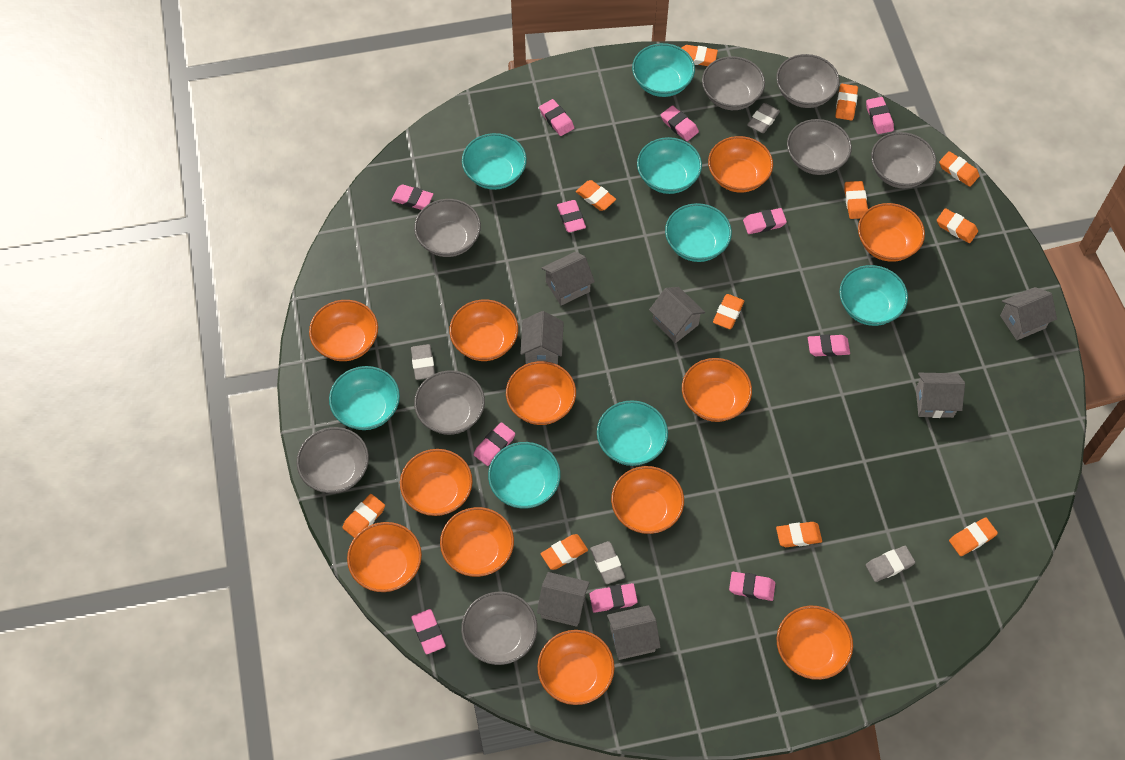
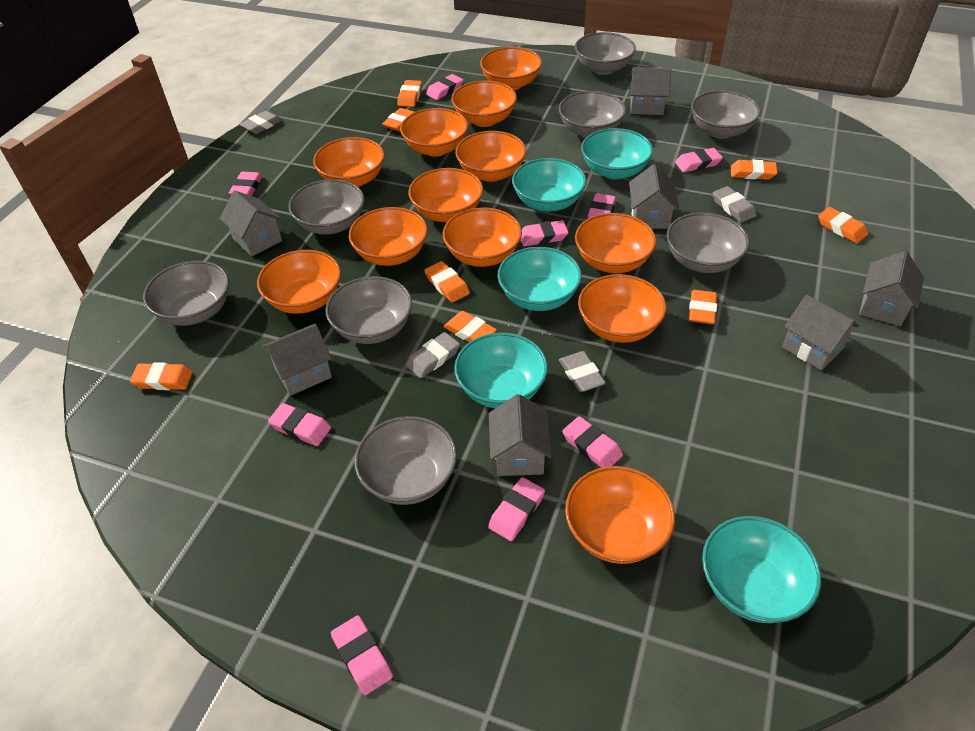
orange eraser: [342,494,385,538] [541,534,588,570] [576,180,616,211] [681,45,718,66] [713,294,744,329] [776,522,822,547] [835,84,858,121] [844,181,868,219] [937,208,978,243] [939,151,980,187] [949,517,998,556] = 11 -> [130,362,193,390] [382,108,414,132] [397,80,422,107] [424,261,470,303] [443,311,497,342] [689,290,717,325] [731,160,778,180] [818,207,868,243] = 8
pink eraser: [391,185,433,210] [411,609,446,654] [474,422,515,466] [539,99,574,136] [557,200,586,232] [589,583,638,613] [661,105,699,141] [729,572,775,601] [743,208,787,234] [808,334,850,357] [866,97,894,134] = 11 -> [229,171,263,196] [268,403,331,446] [331,616,393,695] [426,74,463,100] [488,477,545,541] [521,220,569,246] [562,416,623,468] [588,193,616,219] [675,148,723,172] = 9
turquoise bowl: [329,366,400,430] [462,133,527,190] [488,442,561,509] [597,400,668,466] [632,43,695,97] [637,137,702,194] [665,203,732,262] [839,265,908,326] = 8 -> [454,333,548,408] [497,247,582,311] [512,158,586,212] [581,128,653,179] [702,516,821,623] = 5

